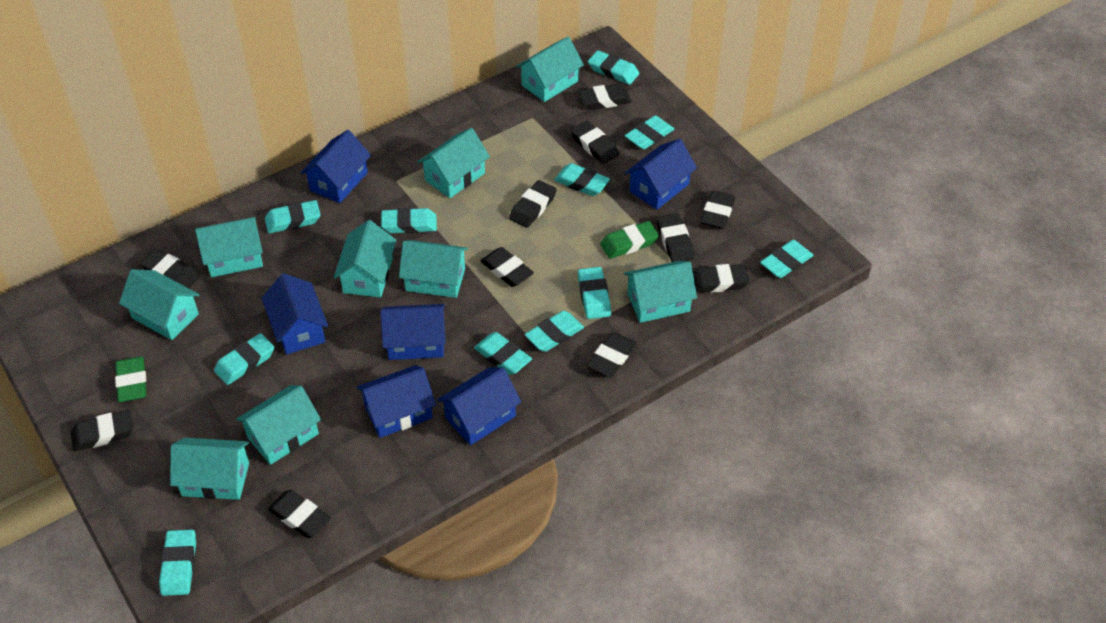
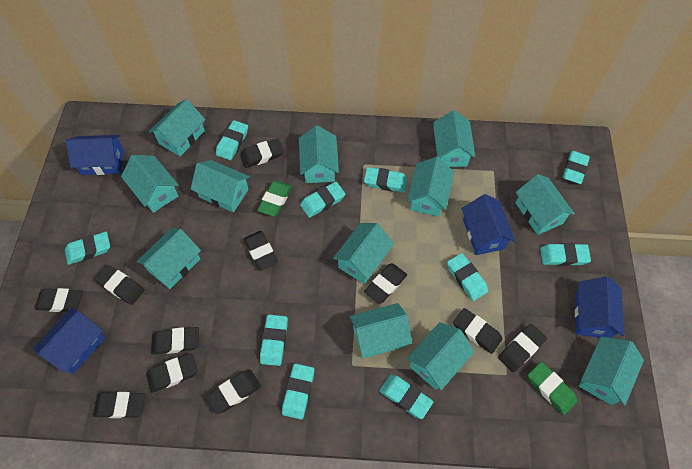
blue house: [262,273,328,354] [301,130,371,203] [357,365,436,438] [380,304,445,360] [437,368,521,445] [625,139,697,210] = 6 -> [33,307,106,374] [66,135,124,175] [462,194,515,255] [575,276,624,338] = 4
turquoise eraser: [159,530,196,596] [214,333,274,385] [265,200,321,233] [381,208,437,234] [474,332,532,375] [525,311,584,352] [554,163,610,196] [578,267,611,319] [588,50,639,85] [625,116,674,149] [760,240,813,278] = 11 -> [65,232,110,265] [216,120,248,160] [260,315,288,366] [282,363,314,420] [300,182,345,218] [364,167,408,193] [379,374,433,419] [447,253,488,301] [540,243,591,266] [562,150,590,184] = 10
turquoise house: [119,269,200,340] [170,438,249,500] [195,217,263,277] [236,385,321,465] [334,220,396,297] [399,240,468,298] [418,128,490,198] [516,37,584,102] [624,261,697,323] = 9 -> [121,155,178,213] [137,228,201,289] [149,99,205,156] [191,160,250,212] [299,125,339,183] [333,223,394,284] [350,303,412,359] [406,322,474,390] [407,157,454,217] [433,110,475,167] [516,174,575,235] [579,337,644,405] = 12

